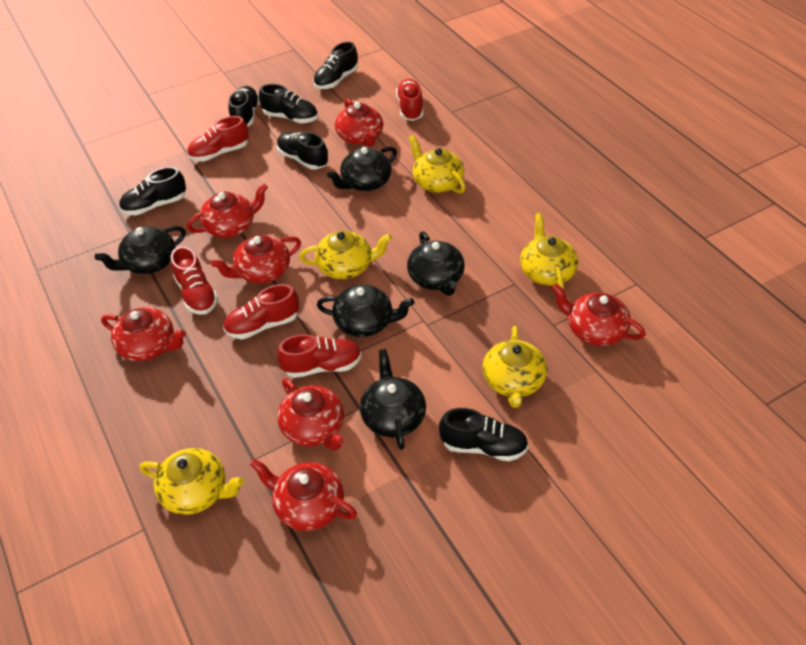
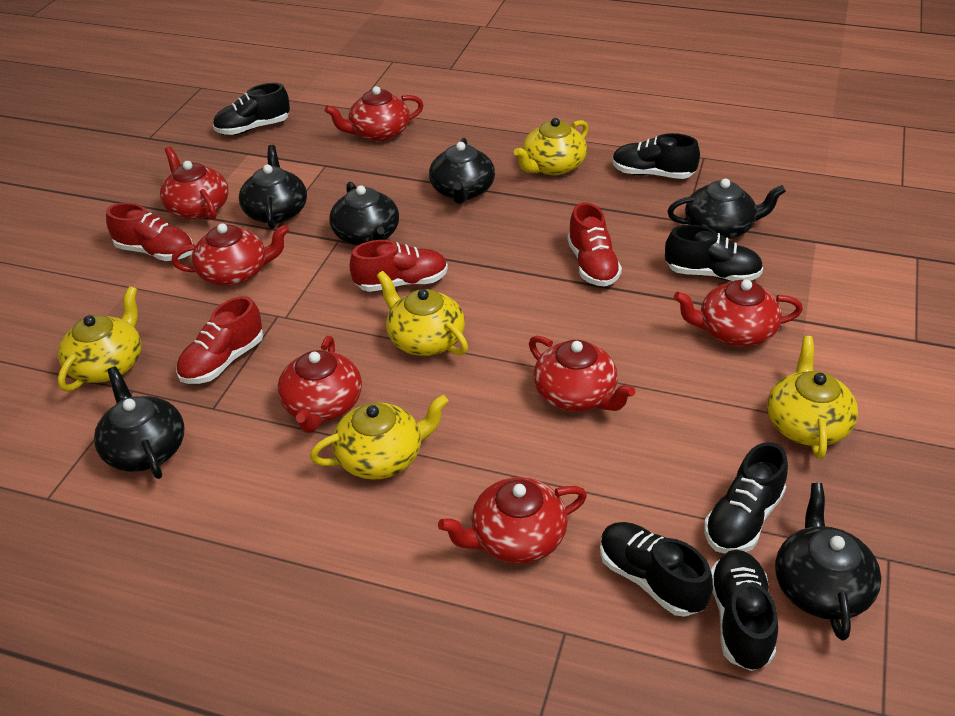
black teapot: [95,226,186,274] [317,285,414,337] [327,146,397,191] [360,349,426,450] [407,231,465,296] = 5 -> [94,366,184,479] [239,145,307,229] [329,182,399,246] [429,138,495,204] [667,179,786,239] [775,483,881,641] = 6
red shoe: [171,246,218,315] [187,116,249,161] [223,284,299,339] [277,334,361,378] [396,79,423,121] = 5 -> [106,203,193,261] [176,296,263,384] [350,240,448,292] [567,202,622,286] = 4

